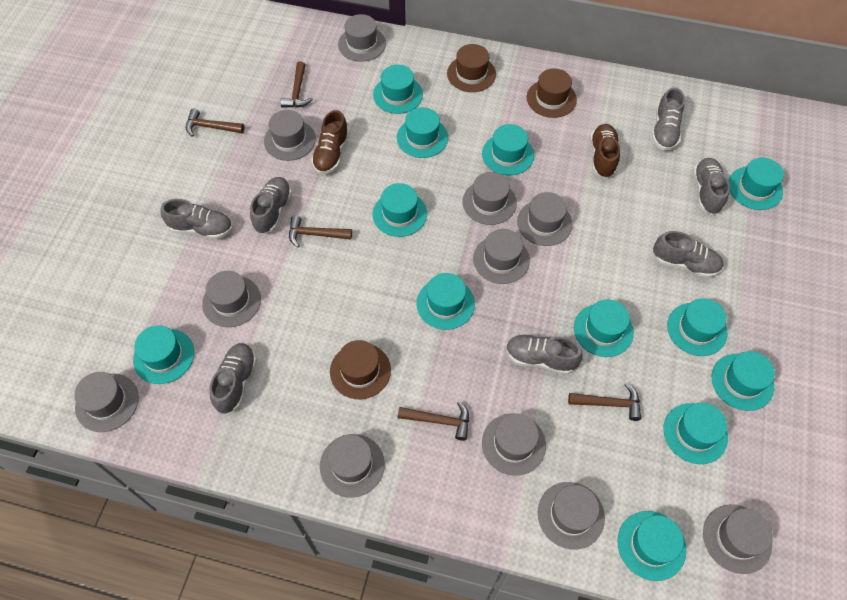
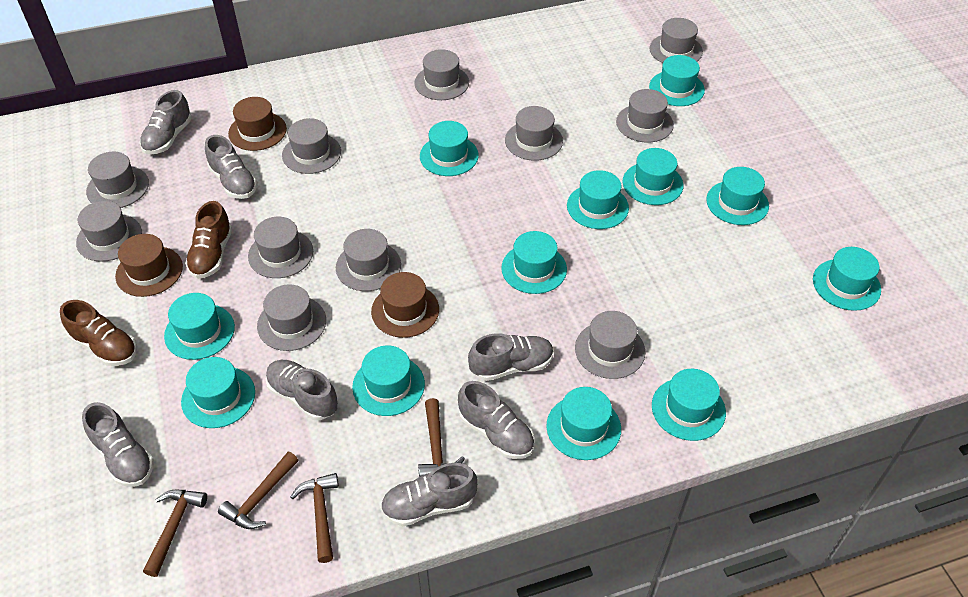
brown hammer: [186,109,244,137] [281,61,313,108] [289,216,352,247] [398,401,469,441] [568,383,641,421] = 5 -> [143,490,207,577] [218,452,298,529] [291,473,339,563] [418,398,465,477] = 4

